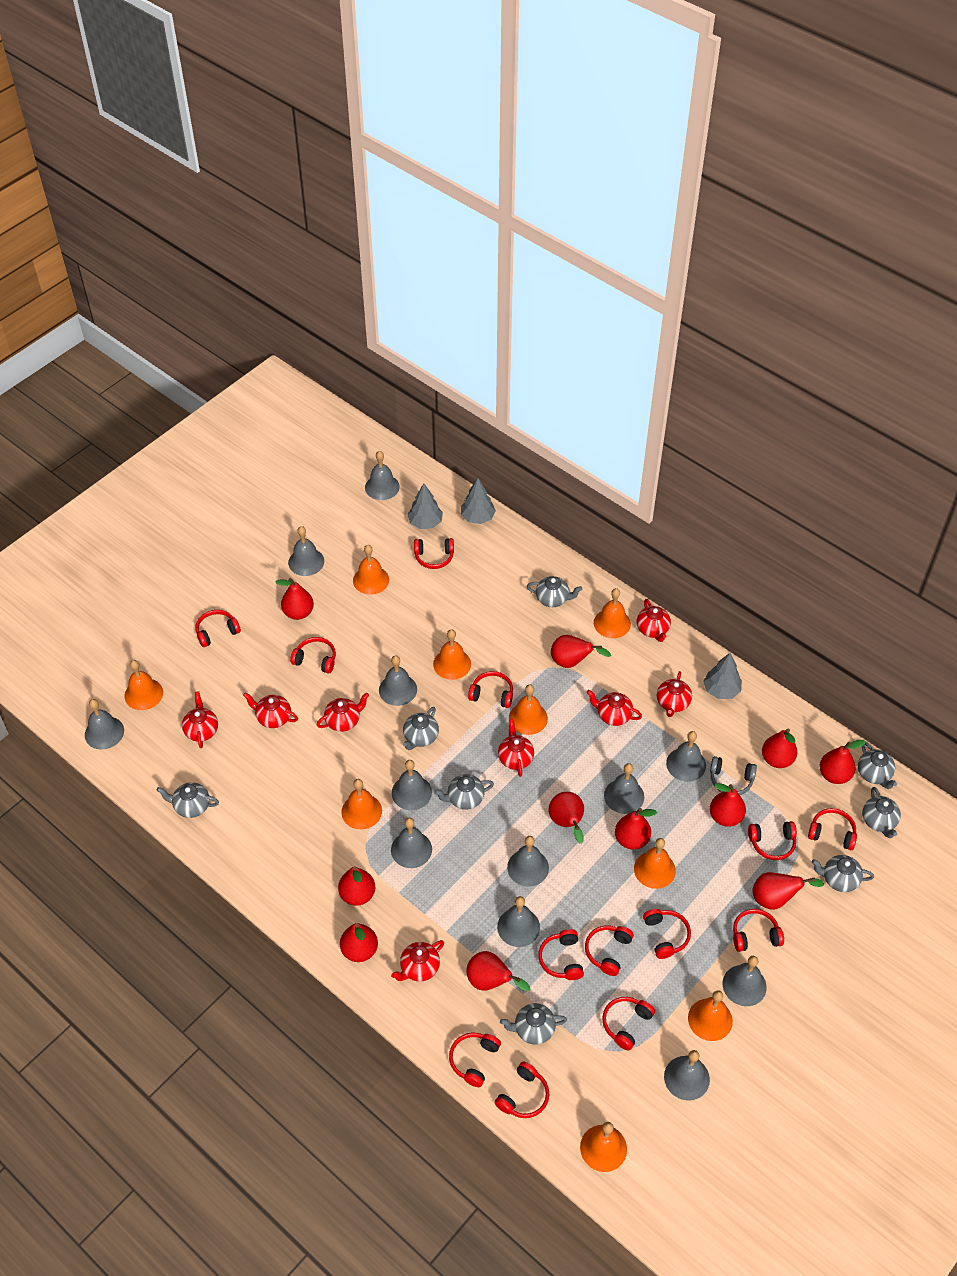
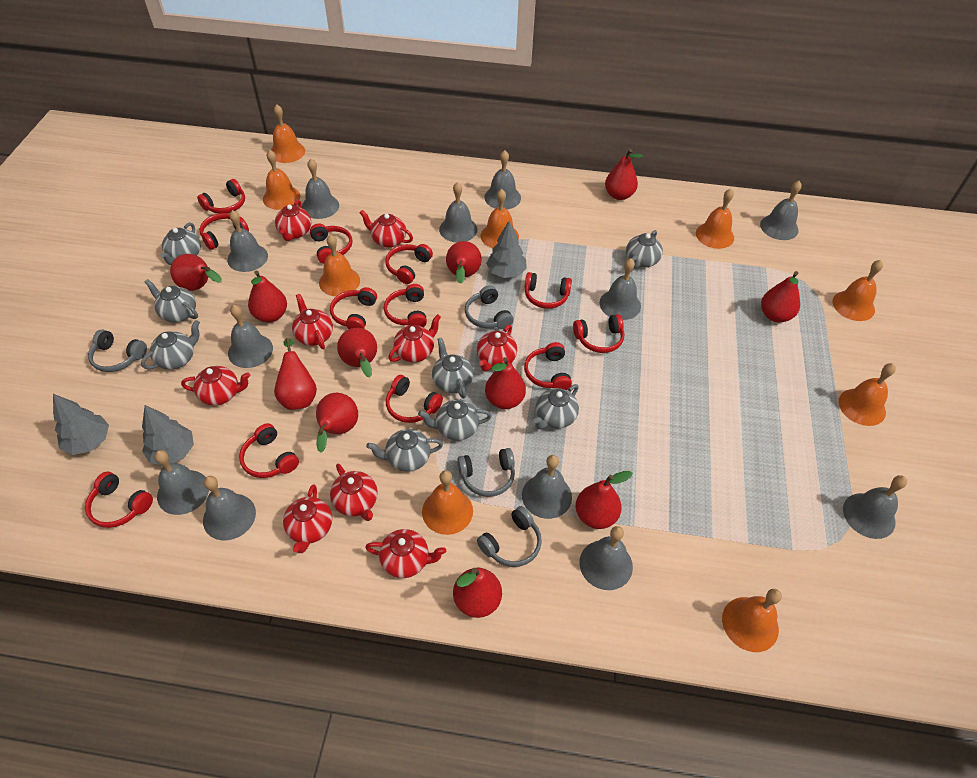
grey headphones: [710,756,757,795] = 1 -> [88,330,147,372] [457,448,515,497] [465,285,514,329] [477,506,542,567] = 4
red headphones: [196,610,241,647] [290,637,336,674] [414,538,454,569] [449,1033,501,1087] [468,671,513,708] [495,1062,549,1118] [538,929,584,980] [585,925,634,976] [602,997,655,1051] [643,909,691,959] [733,909,784,952] [748,821,797,860] [808,808,857,850] = 13 -> [85,472,153,528] [197,179,245,214] [199,213,249,250] [239,423,299,478] [310,224,352,264] [330,287,377,329] [384,284,427,327] [385,244,433,284] [386,375,443,423] [524,342,572,390] [525,272,572,309] [573,314,624,353] = 12
red teapot: [182,691,218,748] [243,692,298,728] [317,693,369,732] [391,940,444,982] [498,719,534,777] [587,690,642,726] [637,599,671,642] [657,671,692,717] = 8 -> [181,366,250,406] [275,200,311,241] [283,484,332,553] [292,294,333,349] [330,464,378,521] [359,210,413,248] [365,529,446,578] [388,314,441,362] [477,325,517,371] = 9

